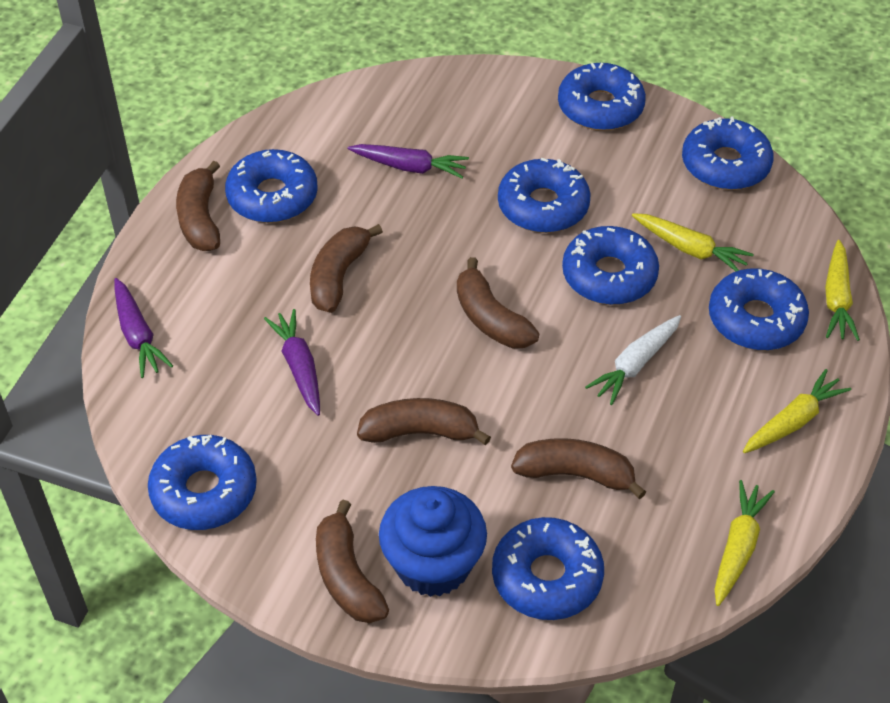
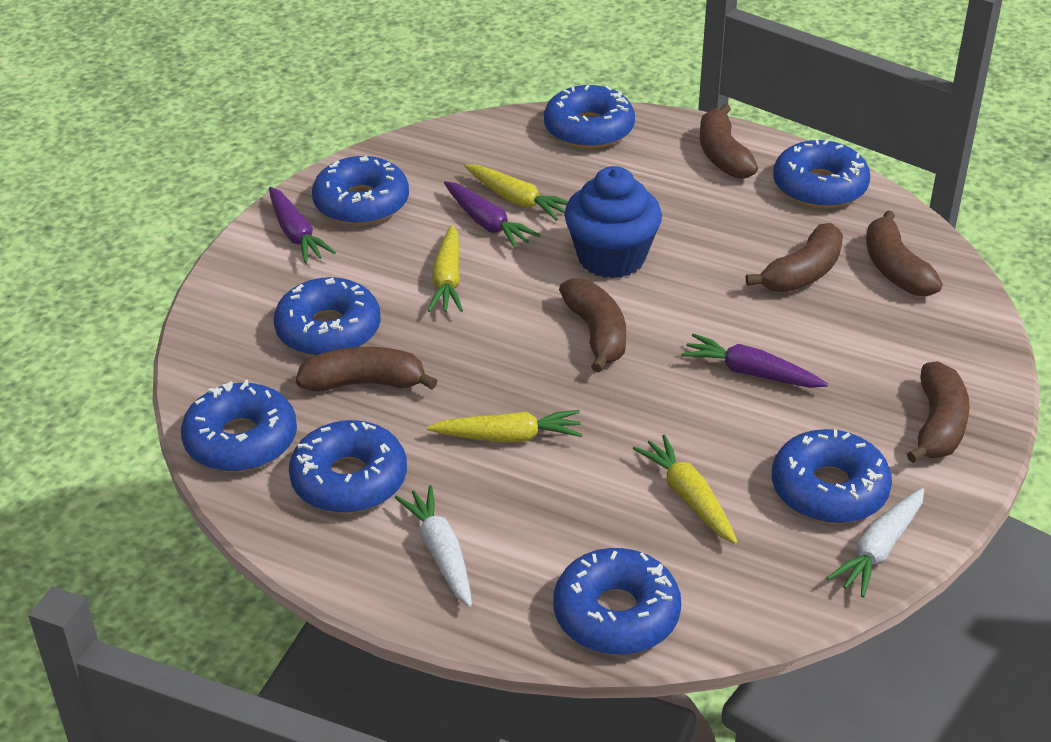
white carrot: [585,315,681,405] = 1 -> [395,485,472,607] [827,488,924,597] = 2

